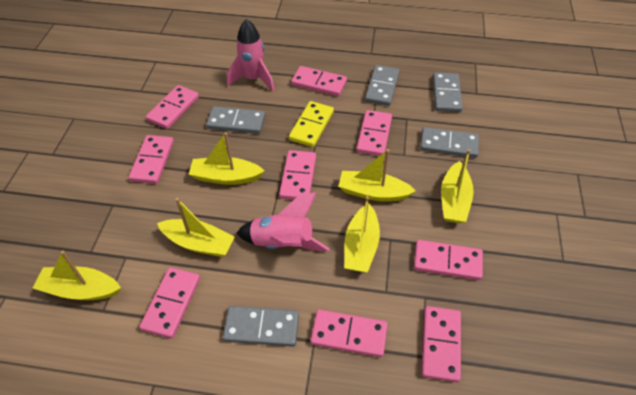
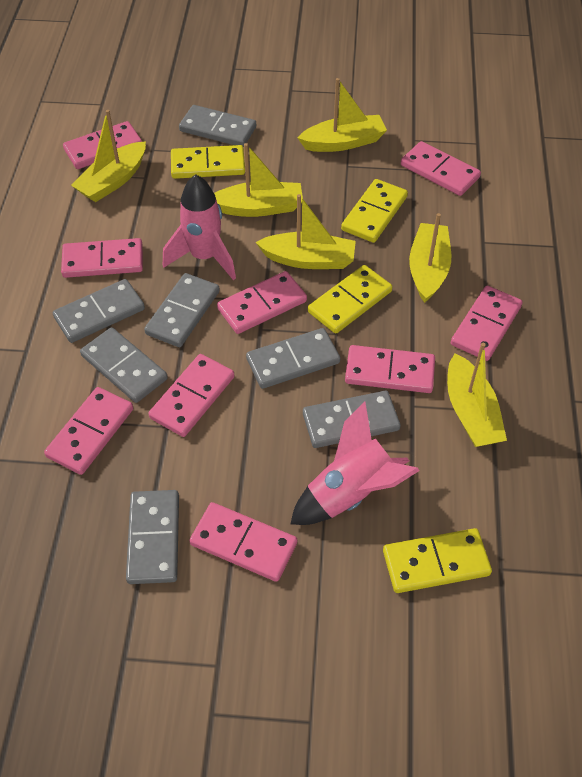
grey domino: [206,106,265,134] [223,306,299,347] [365,65,400,106] [420,127,479,158] [433,72,463,112] = 5 -> [53,279,145,343] [80,327,168,403] [126,490,179,584] [144,273,220,347] [179,105,256,147] [246,328,340,389] [303,391,401,448] = 7
yellow domino: [289,101,334,147] = 1 -> [171,145,245,179] [308,265,392,334] [341,179,408,243] [383,528,492,593] = 4

